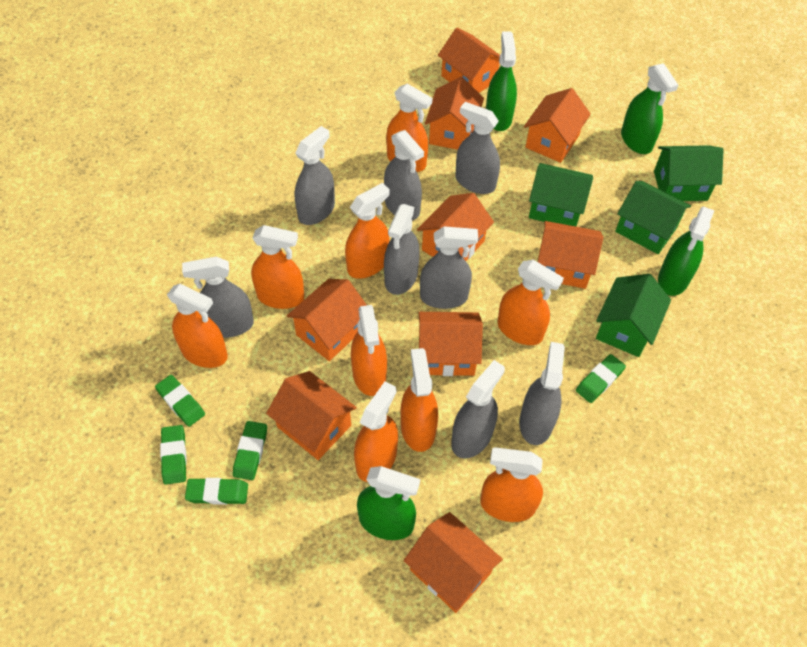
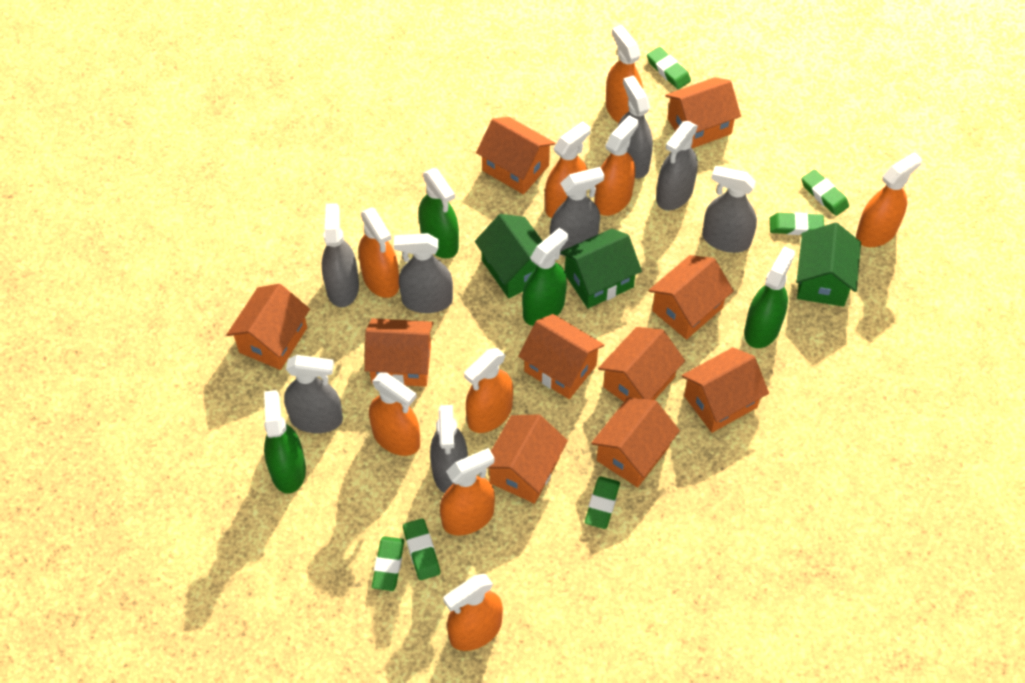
green eraser: [155,375,205,427] [160,425,187,485] [185,478,248,505] [233,421,267,480] [576,354,626,403] = 5 -> [372,537,404,591] [403,518,440,580] [585,476,620,529] [647,47,691,89] [770,212,824,235] [801,169,849,216] = 6
green house: [529,163,593,226] [596,274,671,357] [615,181,691,254] [654,145,724,201] = 4 -> [475,214,542,298] [560,229,642,308] [797,222,861,307] = 3
orange house: [266,371,357,460] [287,279,367,361] [404,512,503,613] [417,193,494,261] [419,312,483,376] [425,77,484,150] [438,28,500,93] [524,88,591,163] [538,221,603,289] = 9 -> [227,284,310,370] [364,318,433,387] [476,117,556,194] [486,414,568,504] [518,314,604,399] [591,397,680,487] [598,327,685,402] [648,255,734,340] [665,77,741,148] [681,347,769,433] = 10

